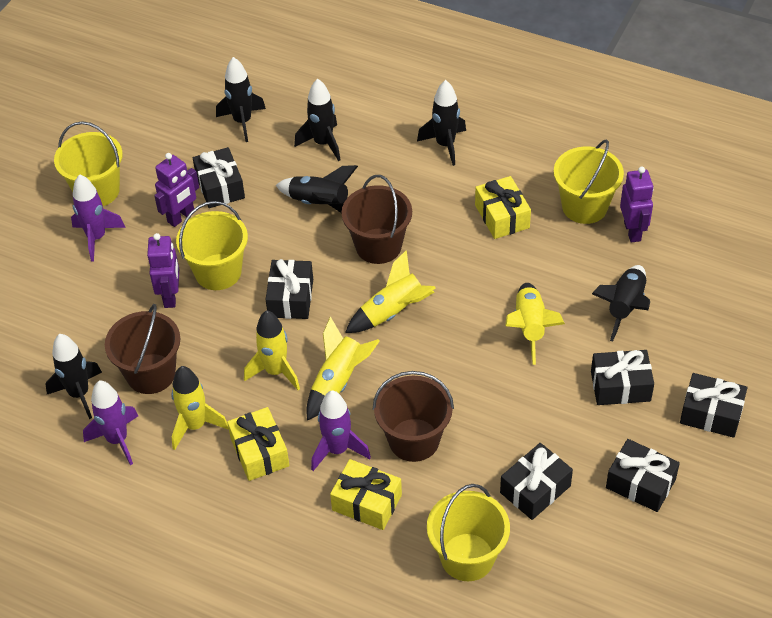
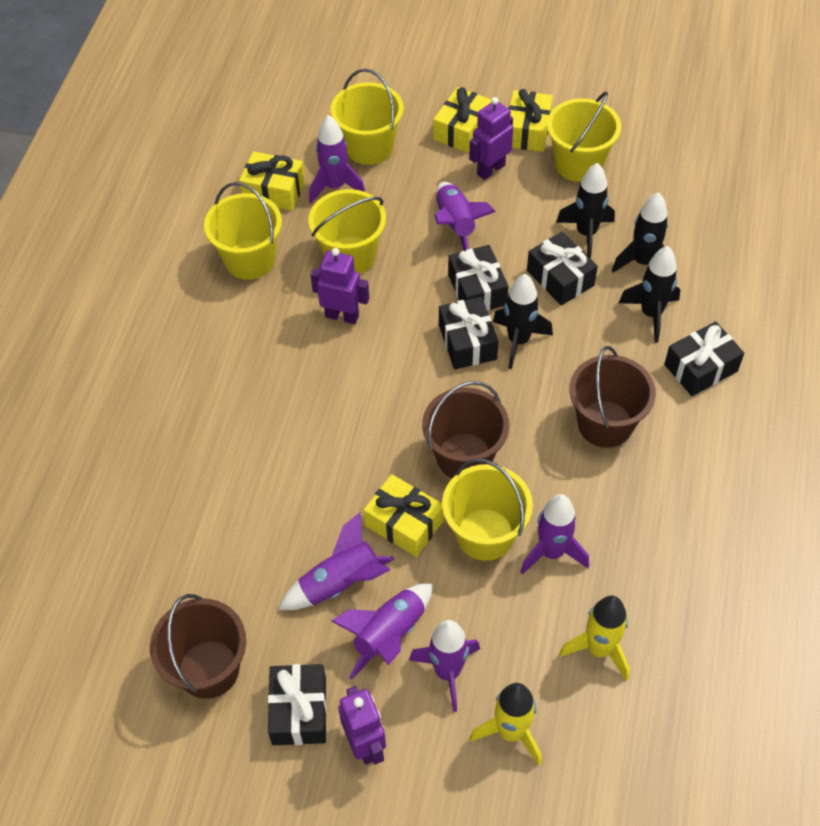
black gift: [193,147,245,208] [265,259,313,319] [500,443,573,520] [591,350,654,405] [606,439,680,512] [680,373,747,438] = 6 -> [268,664,327,745] [439,297,498,369] [448,245,509,311] [527,232,598,305] [664,322,744,396] = 5
black rocket: [46,334,102,419] [216,57,266,142] [276,165,358,213] [294,79,340,161] [417,80,466,166] [592,265,650,342] = 6 -> [493,274,553,369] [556,163,615,259] [612,192,668,273] [619,246,680,343] = 4
purple rocket: [71,174,126,261] [83,380,138,465] [311,390,371,471] = 3 -> [278,513,394,610] [309,115,365,203] [331,583,433,680] [409,620,480,712] [435,182,496,251] [520,494,589,575] = 6
yellow bucket: [54,121,123,206] [176,201,248,290] [427,484,510,581] [554,139,624,224] = 4 -> [204,182,282,280] [308,189,386,274] [331,69,404,165] [442,458,533,561] [547,91,621,182] = 5
yellow gift: [227,407,289,481] [330,459,402,530] [475,176,531,239] = 3 -> [239,151,305,211] [364,474,444,557] [433,87,491,153] [509,89,553,152] = 4
yellow rocket: [171,366,229,450] [244,310,300,390] [306,317,380,420] [345,250,436,333] [505,283,565,365] = 5 -> [470,683,542,765] [559,595,630,681] = 2

